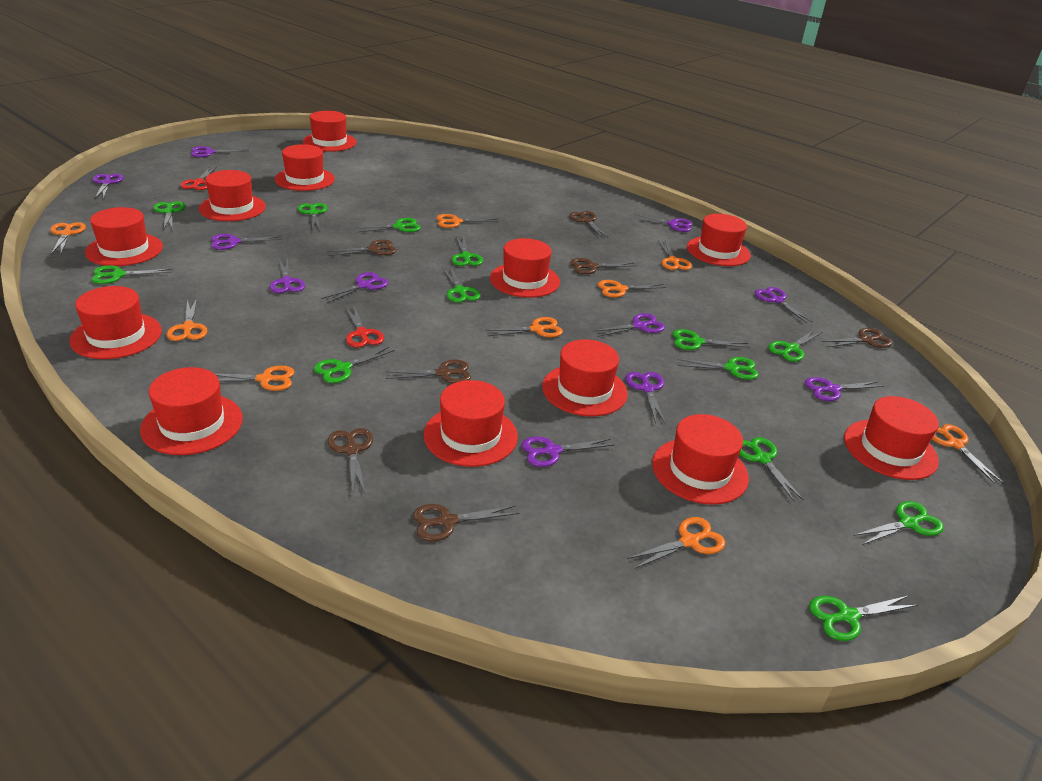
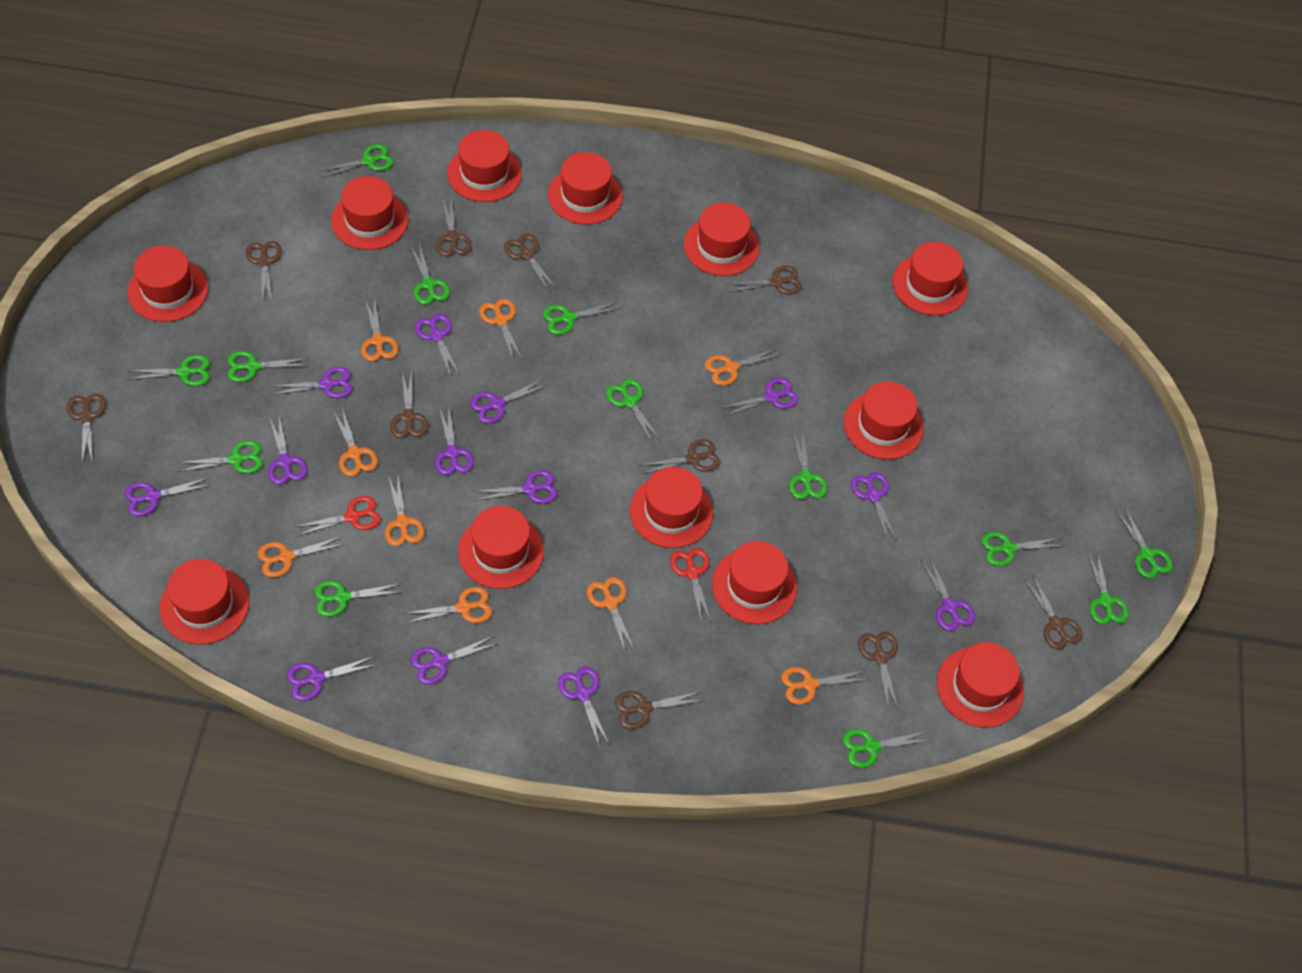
brown scissors: [327,239,396,256] [328,428,373,493] [385,360,471,383] [413,504,519,541] [569,211,609,238] [570,258,635,274] [822,328,892,348] = 7 -> [67,394,106,463] [245,241,282,303] [390,371,428,438] [436,197,472,256] [504,234,556,292] [615,691,704,729] [639,439,720,474] [726,266,802,294] [858,631,898,711] [1024,574,1083,649] = 10
purple scissors: [93,174,124,199] [191,146,249,157] [211,234,282,250] [270,259,305,293] [321,272,388,303] [521,437,615,467] [594,313,665,337] [626,372,666,424] [634,214,692,232] [755,287,813,323] [805,377,884,401] = 11 -> [124,478,211,516] [268,417,307,485] [270,367,352,398] [286,656,376,701] [411,636,497,685] [415,314,460,377] [435,407,474,475] [470,379,548,424] [473,470,557,504] [558,667,610,748] [722,378,799,416] [851,472,897,542] [920,556,975,631] = 13

